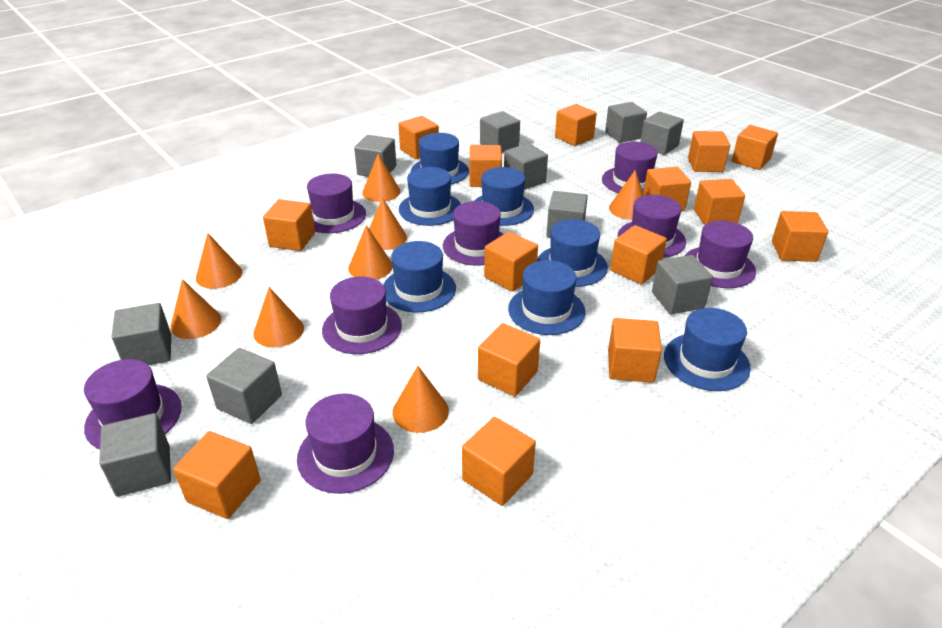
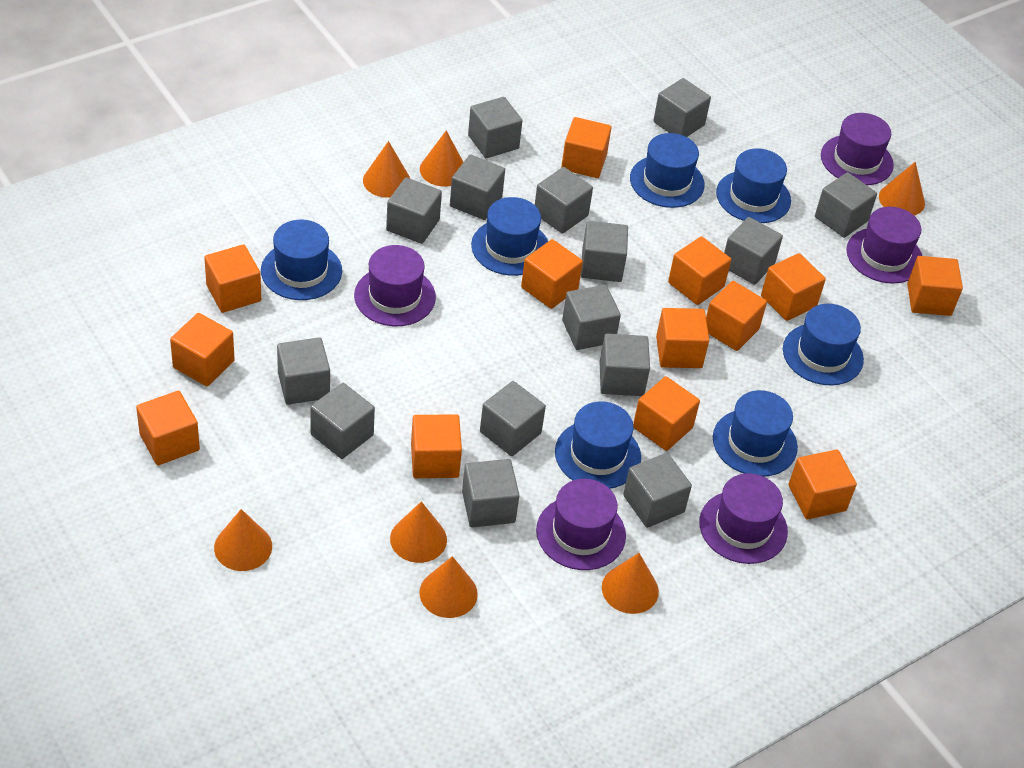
grey cube: [99,413,171,497] [111,303,171,365] [206,348,282,424] [354,135,396,177] [480,111,520,153] [504,143,548,190] [546,191,588,238] [605,102,647,143] [640,112,684,155] [652,255,713,314] = 10 -> [277,337,330,405] [310,383,375,459] [386,177,442,244] [450,155,505,220] [462,459,519,527] [468,97,522,158] [480,381,546,456] [535,167,593,234] [562,285,621,350] [581,221,628,282] [600,334,650,396] [623,453,692,528] [653,78,711,137] [724,217,783,285] [815,172,877,238] = 15
orange cone: [170,279,221,339] [196,233,242,289] [253,287,304,347] [348,225,393,279] [362,154,400,202] [369,197,407,250] [393,366,449,433] [609,170,644,220] = 8 -> [214,509,272,571] [363,141,410,198] [390,501,447,563] [420,130,463,187] [420,556,478,618] [602,553,659,614] [879,162,925,215] = 7
orange cube: [173,431,261,519] [263,199,315,251] [398,116,439,159] [462,417,536,506] [470,145,502,187] [478,323,540,397] [484,231,538,292] [555,104,597,146] [608,318,662,383] [610,225,667,284] [643,167,691,211] [688,131,730,172] [694,179,745,225] [732,125,778,170] [772,211,828,262] = 15 -> [136,391,200,465] [170,313,235,386] [204,244,261,313] [411,414,462,478] [521,239,583,309] [561,117,612,178] [633,376,700,451] [656,308,709,368] [668,236,731,305] [706,281,767,351] [761,253,826,321] [789,450,857,519] [907,256,963,316] = 13
purple hat: [84,359,182,449] [297,393,394,494] [307,173,366,233] [322,276,402,354] [443,201,504,266] [602,142,658,193] [618,195,686,258] [685,220,756,288] = 8 -> [354,245,436,326] [536,479,626,570] [699,473,788,564] [821,113,894,185] [846,207,922,284] = 5

